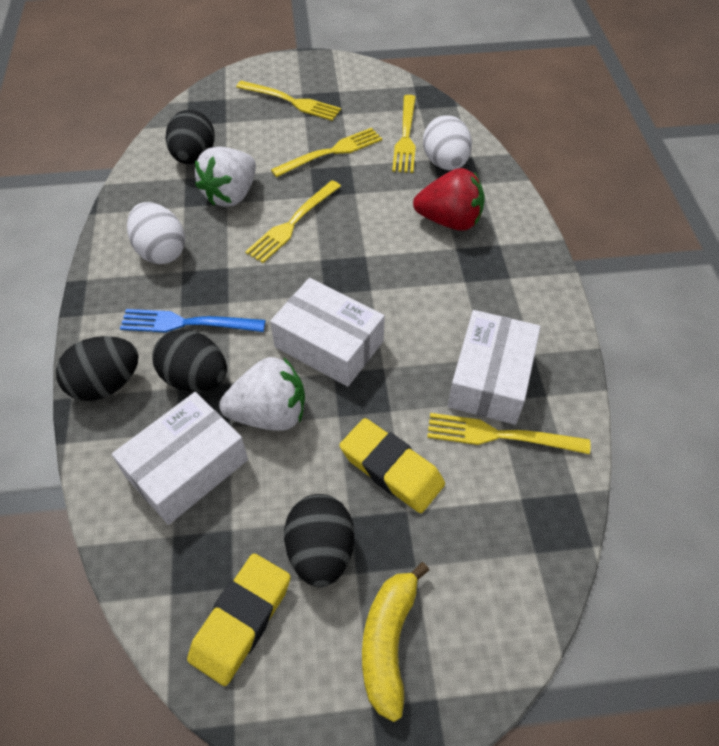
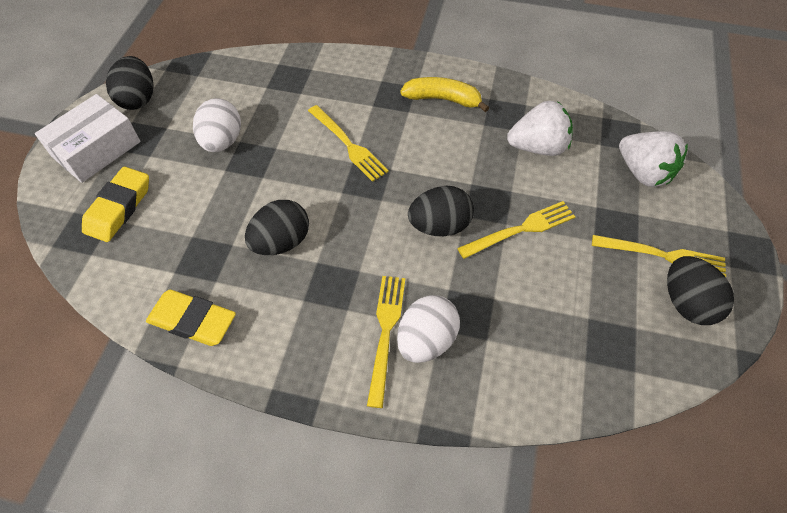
blue fork: [120,309,266,333] = 1 -> none = 0
red strawberry: [413,168,485,231] = 1 -> none = 0
white box: [112,392,248,525] [270,278,385,387] [448,310,541,425] = 3 -> [35,94,141,183] = 1
yellow fork: [236,81,341,121] [245,180,341,263] [271,128,382,177] [392,95,416,173] [427,413,590,454] = 5 -> [308,105,389,182] [367,276,405,408] [457,201,575,259] [592,235,726,277] = 4

